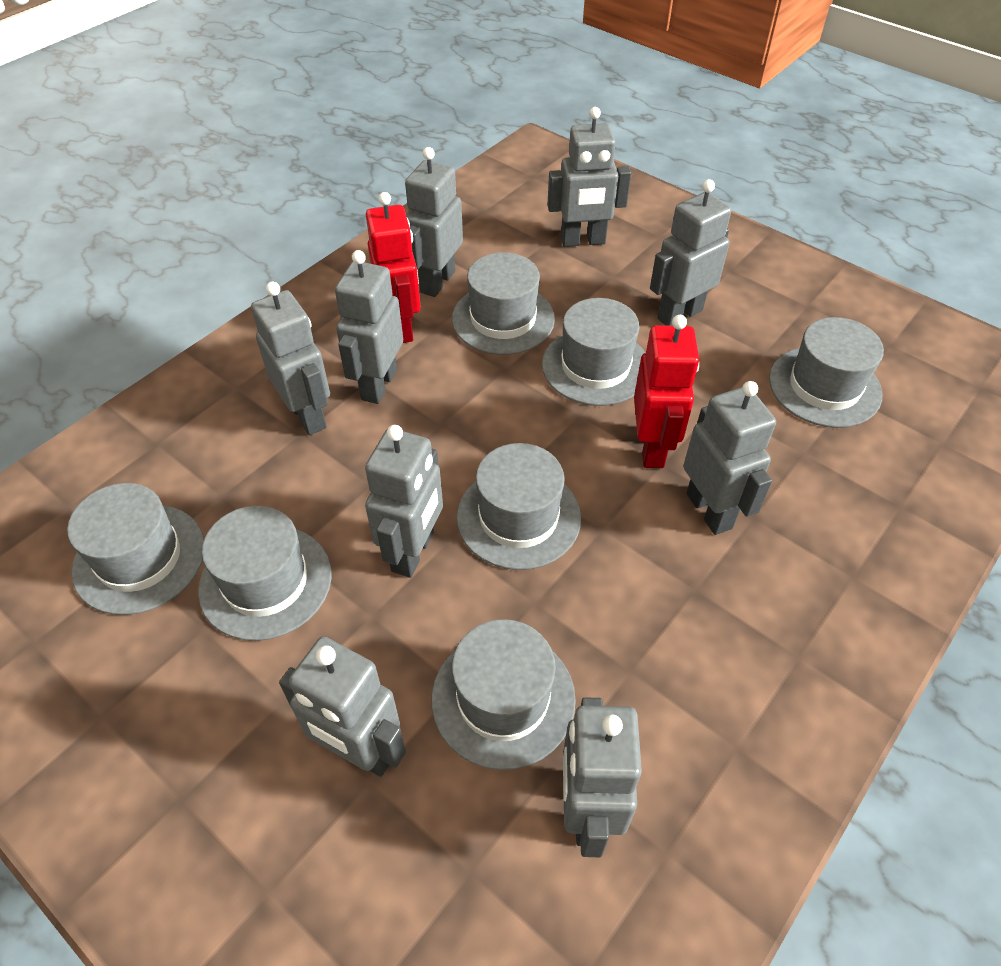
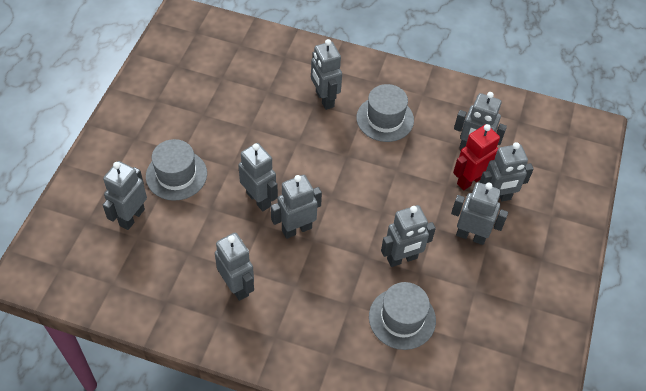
grey hat: [67,483,204,615] [198,506,332,641] [432,619,576,770] [452,252,555,355] [457,443,581,570] [542,298,645,406] [769,317,884,428] = 7 -> [146,139,207,201] [356,84,414,142] [369,282,436,350] = 3
red robot: [366,192,421,343] [634,315,700,468] = 2 -> [453,124,500,190] = 1

